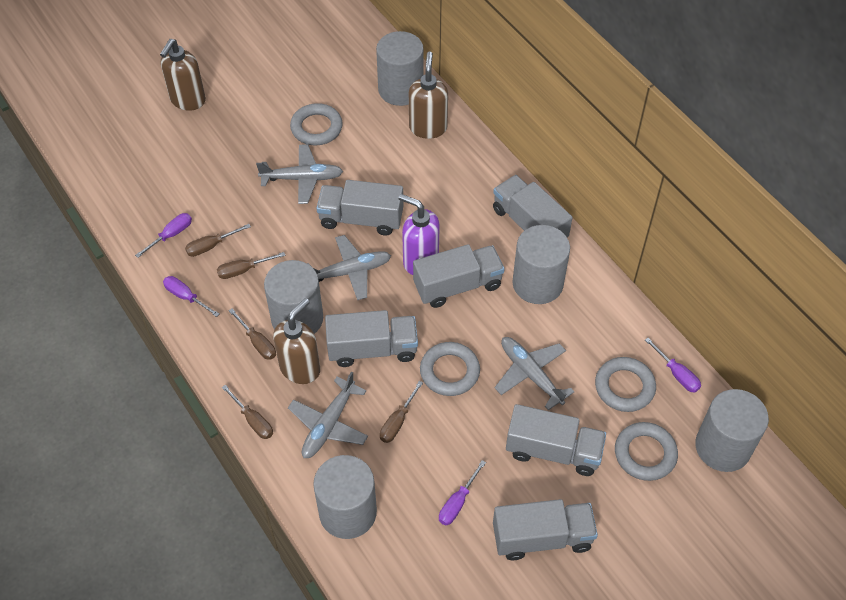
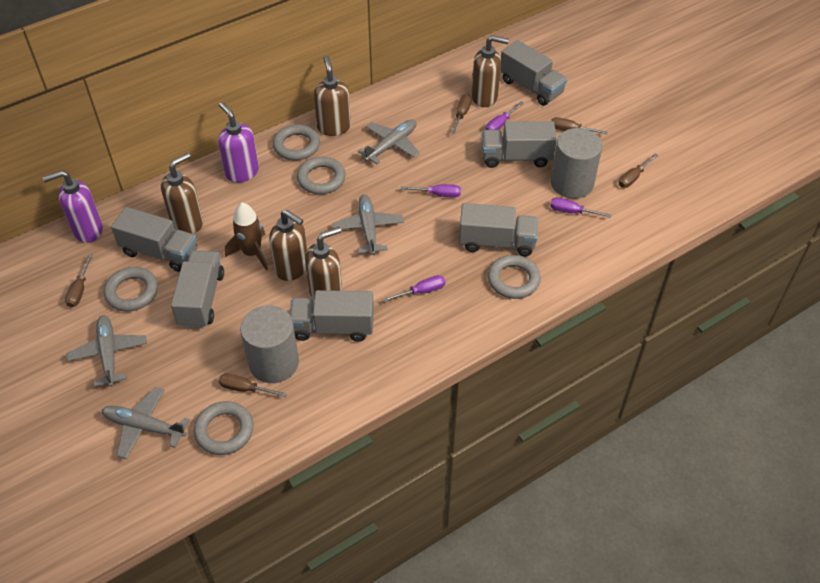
brown rocket: none = 0 -> [225,203,268,270] = 1
brown soap dispenser: [160,39,206,111] [273,298,320,384] [409,52,448,139] = 3 -> [161,153,203,234] [269,210,307,281] [305,227,342,300] [314,56,351,136] [472,35,509,107] = 5
grey cylinder: [264,260,323,334] [313,455,377,539] [376,31,424,106] [513,225,570,304] [695,389,769,472] = 5 -> [240,305,299,383] [551,128,602,199] = 2
grey ring: [290,103,343,146] [420,342,480,396] [595,357,656,412] [615,422,678,481] = 4 -> [104,267,158,311] [194,401,253,455] [273,125,320,160] [297,157,345,194] [488,255,541,299] = 5
purple soap dispenser: [398,194,440,275] = 1 -> [43,170,103,243] [218,102,259,183] = 2

